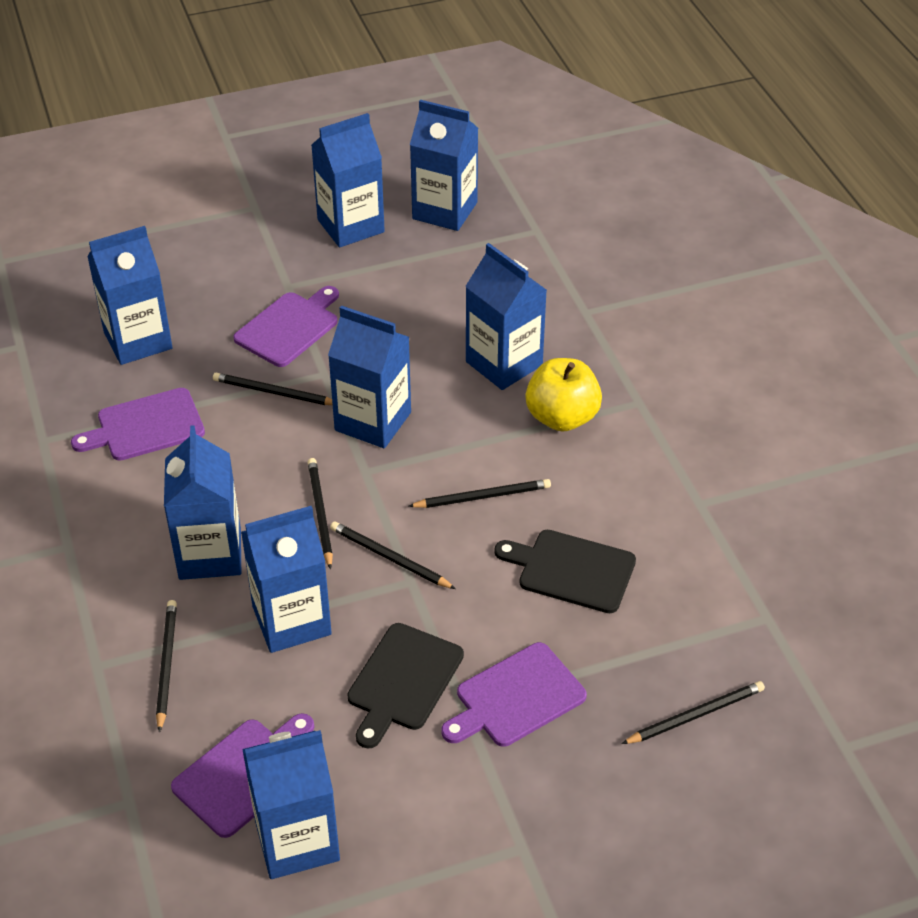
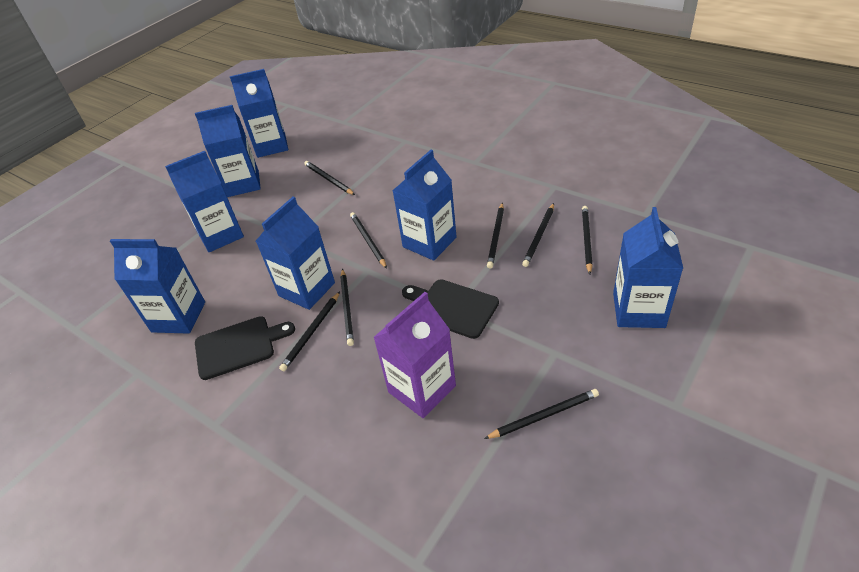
black pencil: [156,600,177,733] [213,373,333,405] [308,458,333,570] [330,522,456,589] [408,479,551,508] [622,681,765,744] = 6 -> [279,292,340,371] [304,161,355,195] [340,269,354,346] [350,212,387,269] [484,389,599,439] [487,202,504,268] [522,203,554,267] [582,206,593,274] = 8
blue carton: [87,226,173,365] [164,425,241,580] [241,506,332,653] [242,730,340,879] [311,113,385,247] [328,305,411,448] [410,100,478,231] [465,243,547,390] = 8 -> [110,239,205,334] [165,151,244,252] [195,105,261,197] [230,69,288,158] [256,197,335,310] [392,150,457,261] [613,207,684,328] = 7
purple carton: none = 0 -> [373,292,456,418] = 1
purple cutting board: [71,388,205,461] [171,713,314,838] [233,286,339,367] [441,642,587,747] = 4 -> none = 0
yellow apple: [525,358,602,432] = 1 -> none = 0

